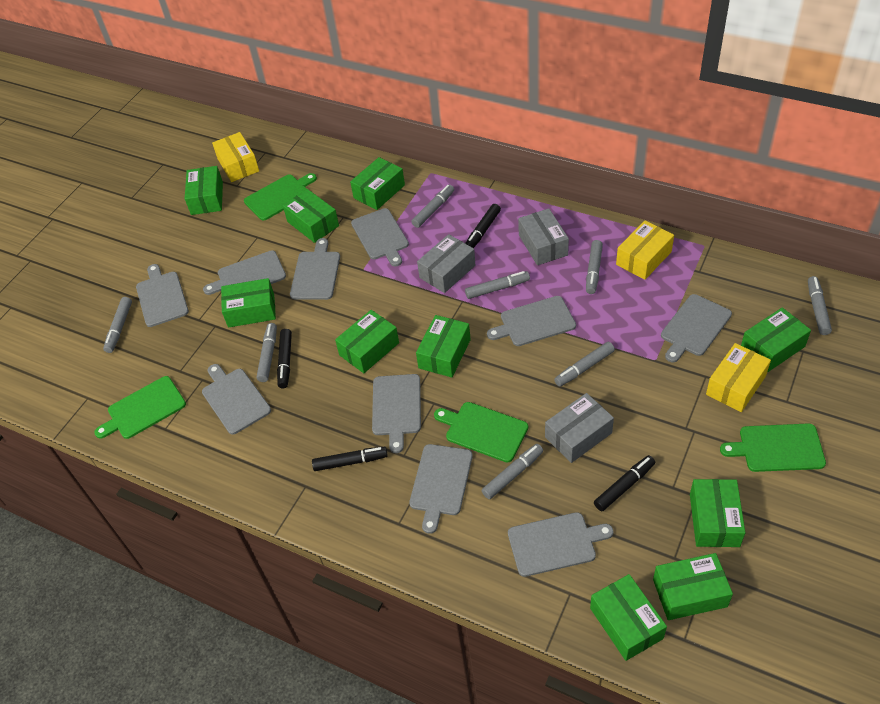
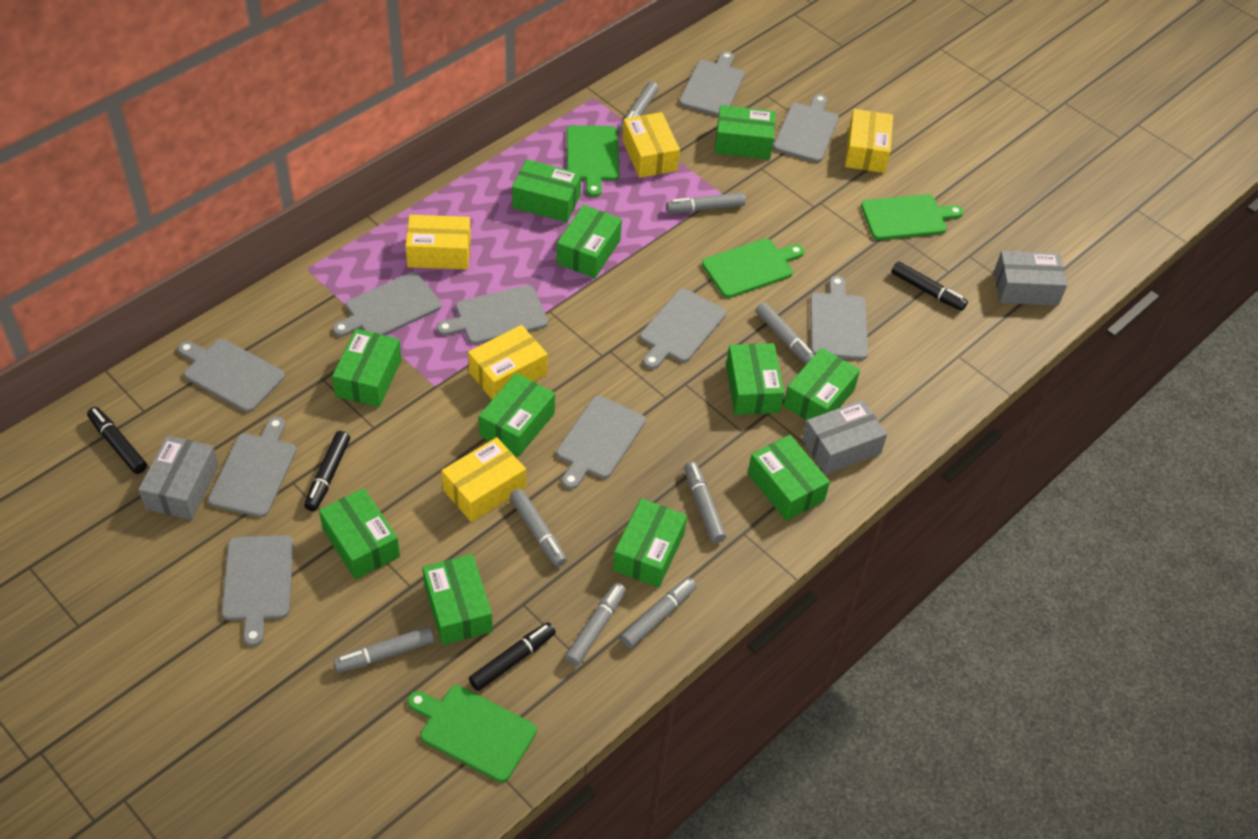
green box: [185,166,223,215] [221,278,276,328] [283,189,339,243] [335,310,399,373] [350,157,405,210] [416,315,471,377] [590,574,667,661] [653,553,733,620] [690,479,745,547] [741,307,811,372] = 10 -> [319,488,400,579] [332,329,402,407] [423,554,493,645] [479,373,555,457] [512,159,581,223] [556,205,622,278] [613,498,687,588] [715,105,776,160] [726,343,784,415] [748,435,830,521] [783,348,860,420] = 11
yellow box: [212,132,259,182] [616,221,674,280] [706,343,771,412] = 3 -> [405,215,471,269] [442,437,526,522] [468,325,548,400] [622,112,680,178] [845,109,893,173] = 5

